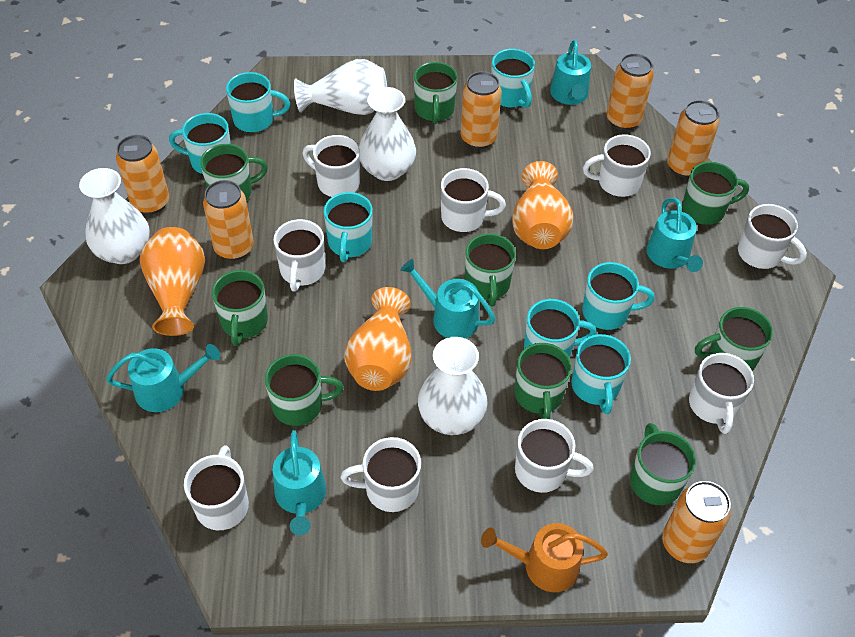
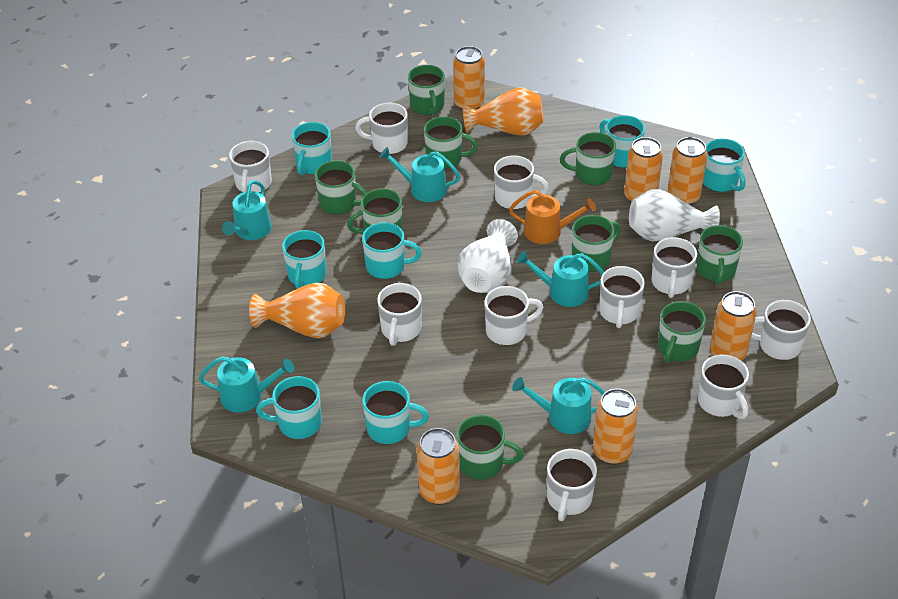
orange vase: [140,227,205,336] [344,287,412,391] [512,161,574,249] = 3 -> [249,282,345,338] [463,88,544,136] = 2
white mug: [184,445,249,530] [274,219,325,291] [302,135,360,197] [341,437,421,512] [441,168,506,232] [515,419,594,493] [583,134,651,197] [689,353,754,434] [738,204,807,269] = 9 -> [229,141,272,193] [355,103,408,154] [377,283,422,346] [485,286,543,345] [494,155,549,209] [547,449,597,521] [599,266,645,328] [651,237,697,298] [698,354,749,419] [751,300,811,360] = 10
white vase: [79,168,150,264] [294,59,387,115] [359,87,416,181] [418,337,488,435] = 4 -> [457,219,518,293] [629,189,720,241] = 2

